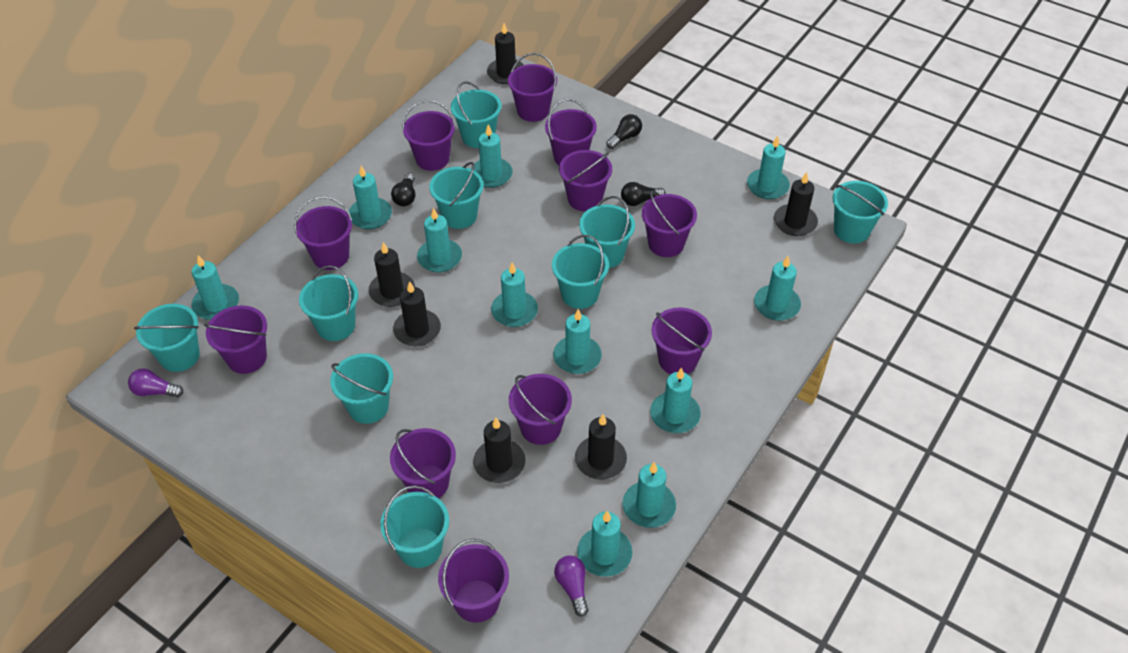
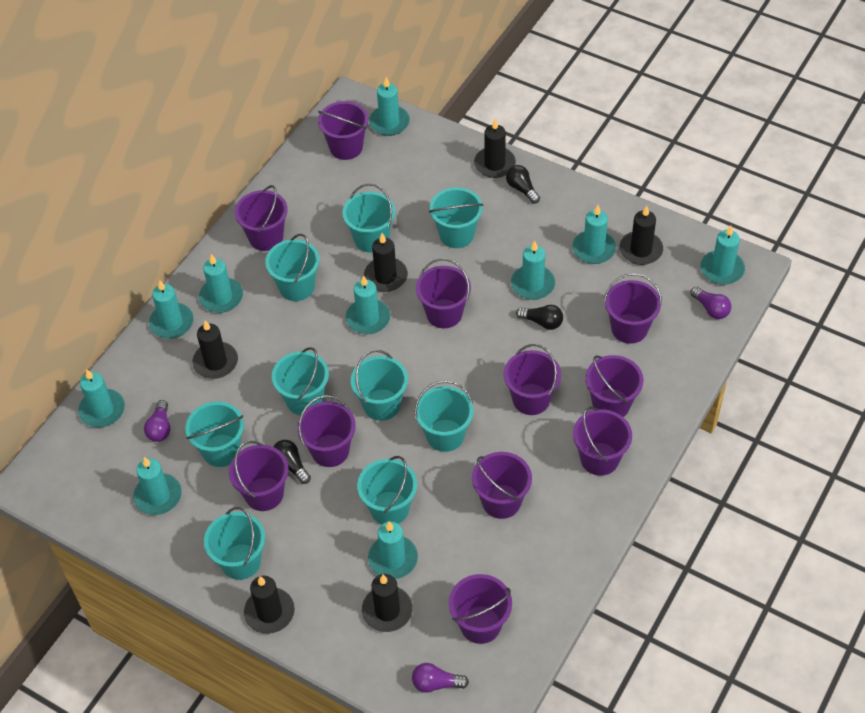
purple light bulb: [128,369,183,397] [554,556,589,617] = 2 -> [144,400,171,442] [412,663,469,693] [690,287,731,319] = 3
turquoise candle: [192,255,239,320] [349,166,392,229] [417,208,462,272] [471,124,513,188] [491,263,538,327] [553,309,602,374] [577,511,632,577] [623,462,676,528] [650,367,701,433] [747,136,790,199] [754,256,801,321] = 11 -> [78,370,125,428] [133,457,182,515] [149,280,194,339] [199,254,243,313] [346,275,390,334] [368,521,418,579] [369,77,410,136] [511,241,555,300] [572,205,616,264] [700,226,745,285] = 10

